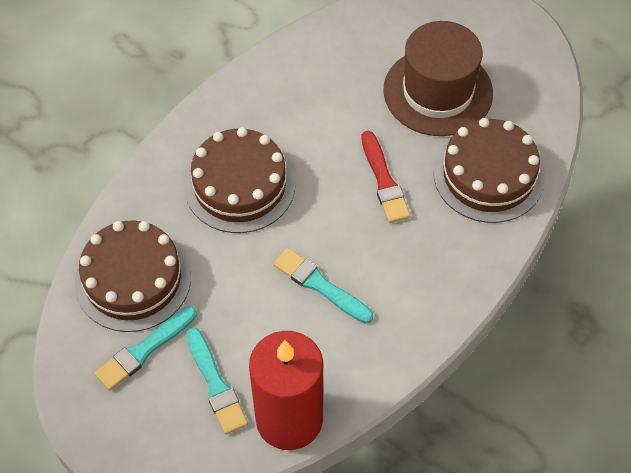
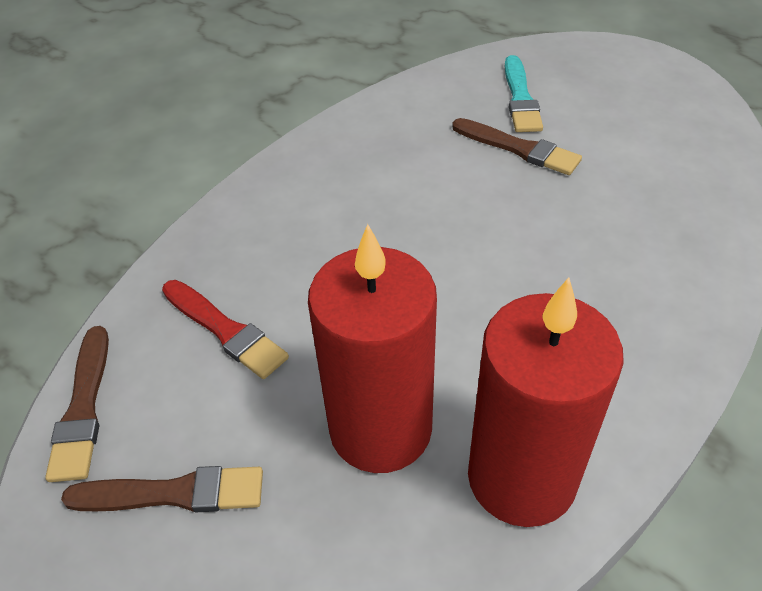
brown brush: none = 0 -> [45,326,109,482] [61,466,263,512] [452,118,582,175] = 3
brown cake: [74,220,191,332] [184,127,295,233] [434,118,545,223] = 3 -> none = 0
brown hat: [383,21,493,136] = 1 -> none = 0
red candle: [249,331,323,450] = 1 -> [308,224,437,473] [468,278,624,527] = 2
turquoise brush: [94,306,197,391] [186,327,248,434] [273,248,373,324] = 3 -> [505,55,543,132] = 1

